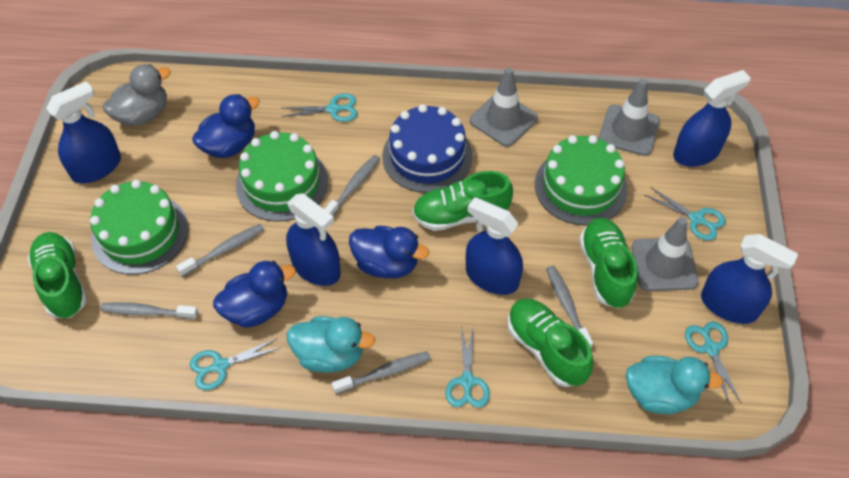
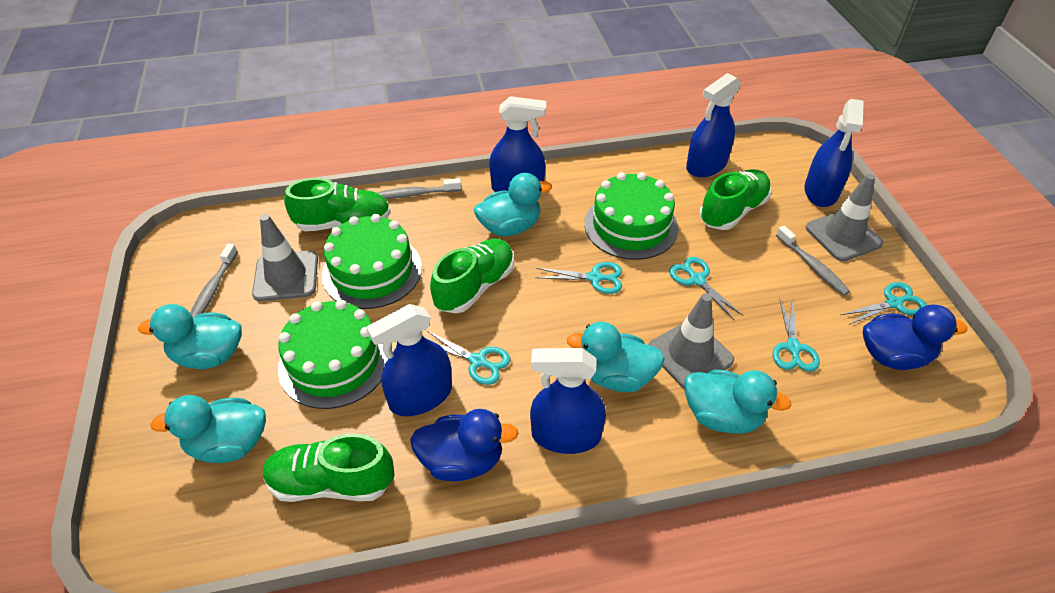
blue cake: [382,104,473,193] = 1 -> none = 0
blue duck: [192,94,260,158] [213,261,296,328] [349,226,429,278] = 3 -> [410,409,518,481] [863,304,967,370] = 2
grey duck: [103,64,171,126] = 1 -> none = 0
grey toothbrush: [100,302,198,319] [176,224,264,277] [324,155,380,216] [332,351,431,394] [546,266,593,348] = 5 -> [191,244,238,318] [377,178,461,199] [776,226,850,296] = 3
turquoise duck: [287,316,375,373] [626,356,723,414] = 2 -> [138,304,242,369] [150,395,266,463] [474,173,552,236] [566,322,665,392] [685,370,792,434] = 5

